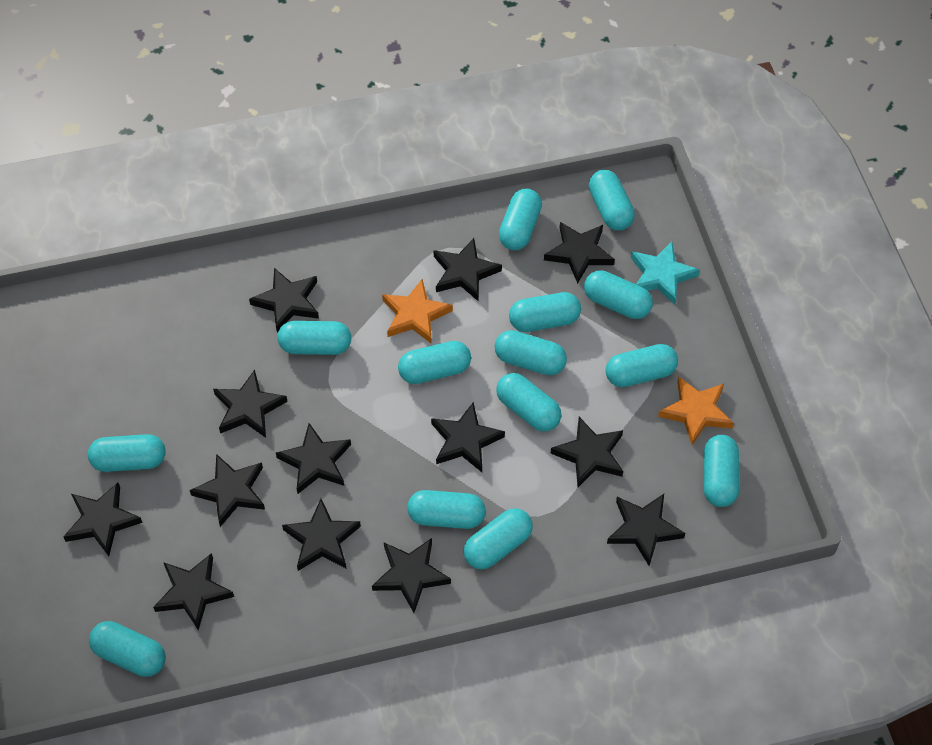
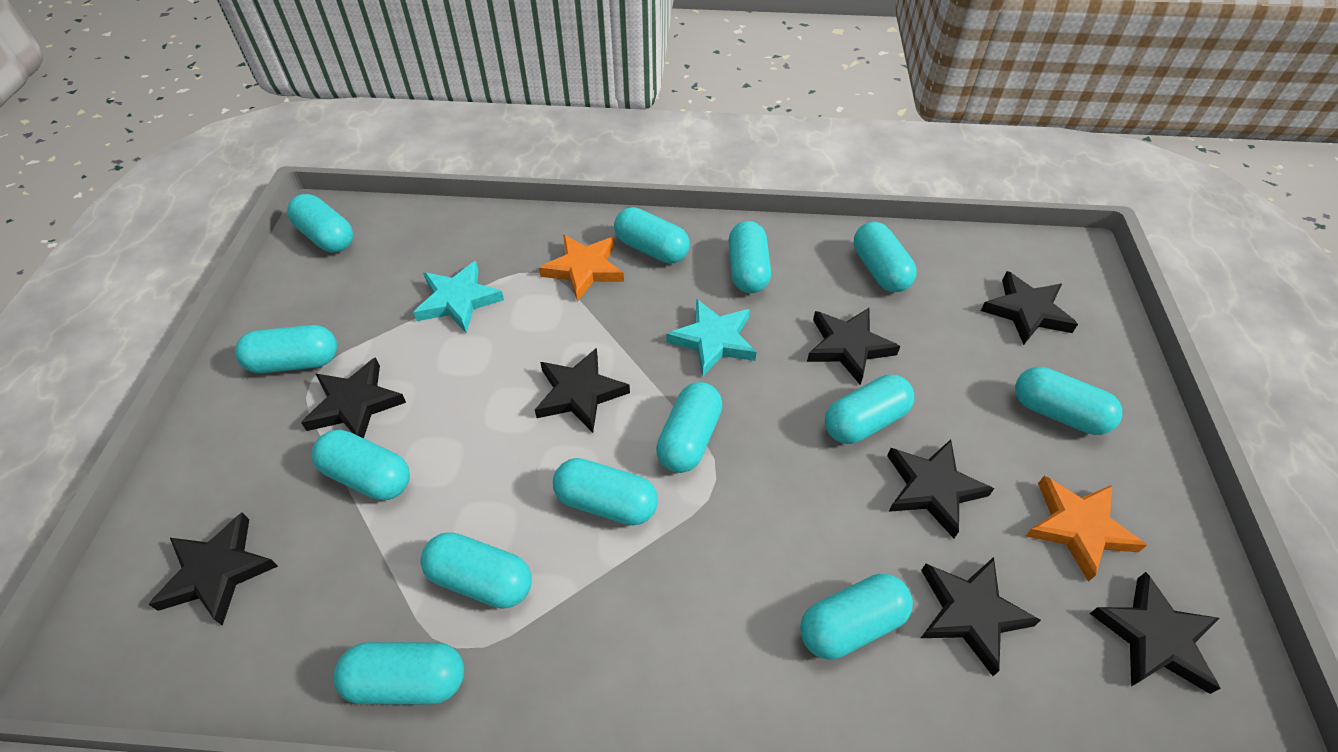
black star: [63,483,143,556] [153,553,234,631] [190,454,265,527] [213,370,288,438] [249,268,319,333] [276,423,351,494] [282,499,361,571] [372,538,451,613] [431,402,505,472] [434,238,502,302] [544,222,615,284] [551,417,623,487] [607,494,685,566] = 13 -> [148,513,278,626] [301,357,406,438] [535,348,630,433] [807,308,900,384] [887,439,995,538] [921,557,1041,676] [981,271,1078,345] [1090,572,1221,694] = 8
turquoise capsule: [88,434,165,472] [89,621,166,677] [278,321,351,355] [398,341,471,384] [407,490,486,529] [463,508,533,569] [494,330,567,376] [496,373,561,432] [499,189,542,250] [509,292,581,332] [584,270,653,319] [589,170,635,231] [606,344,678,387] [704,435,739,507] = 14 -> [235,325,337,373] [287,194,353,252] [312,430,410,500] [333,642,464,705] [420,532,532,609] [553,458,658,525] [614,207,690,264] [656,382,722,473] [729,221,771,293] [800,574,913,660] [825,375,914,444] [854,222,917,292] [1015,367,1122,435] = 13
turquoise star: [631,241,700,305] = 1 -> [413,261,504,333] [666,299,757,376] = 2

